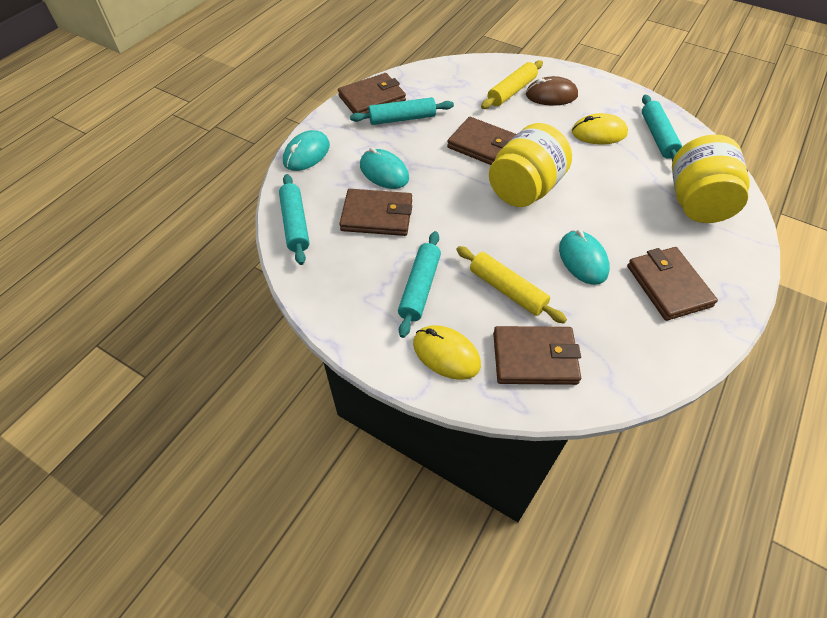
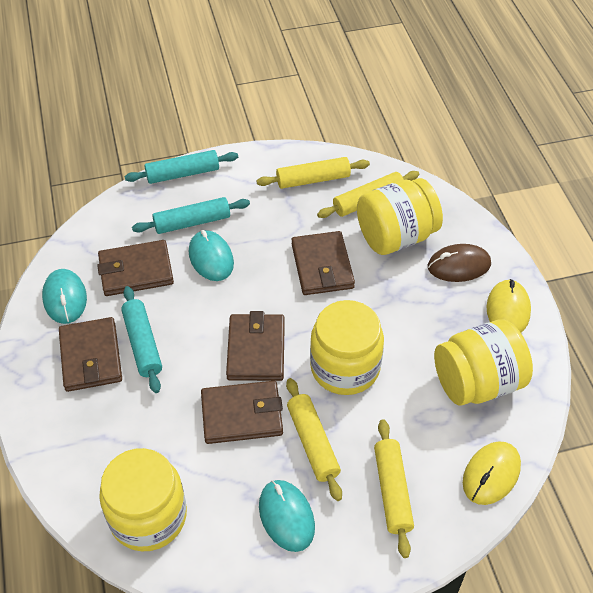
turquoise rolling pin: [279,174,309,265] [350,97,454,125] [398,231,441,338] [642,95,682,162] = 4 -> [121,286,162,393] [125,150,238,184] [132,197,250,234] = 3
yellow jar: [489,123,572,207] [672,135,750,223] = 2 -> [99,448,187,551] [310,300,384,395] [357,178,443,255] [434,319,533,406] = 4
yellow rolling pin: [456,246,567,323] [481,60,543,109] = 2 -> [256,157,370,189] [286,378,342,501] [317,171,419,218] [374,419,414,558] = 4

